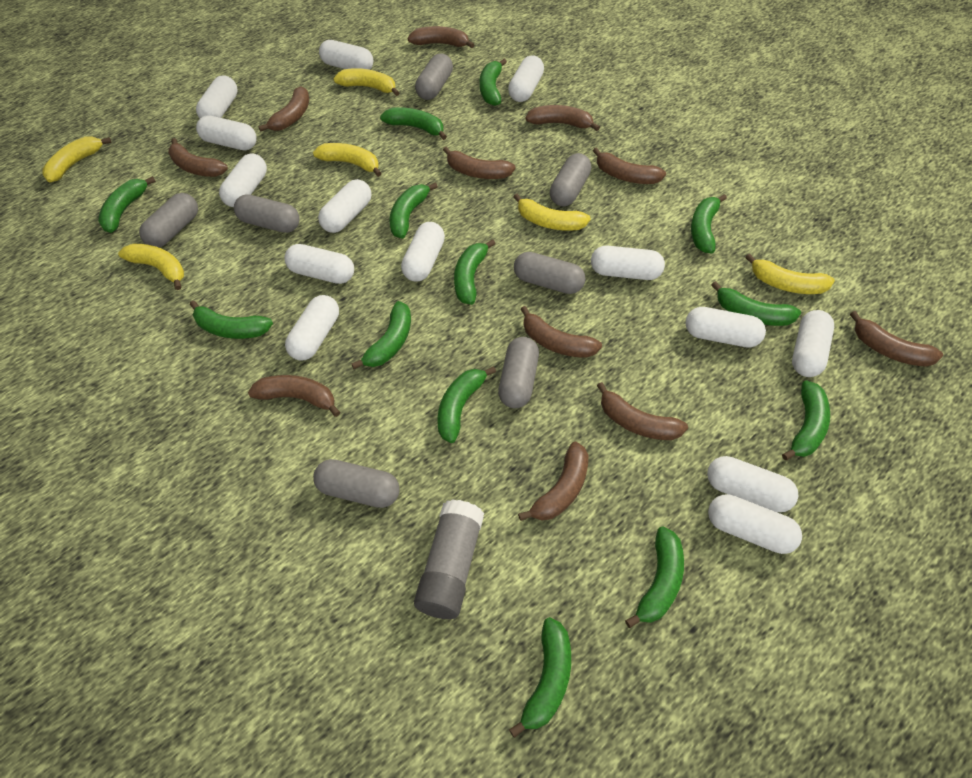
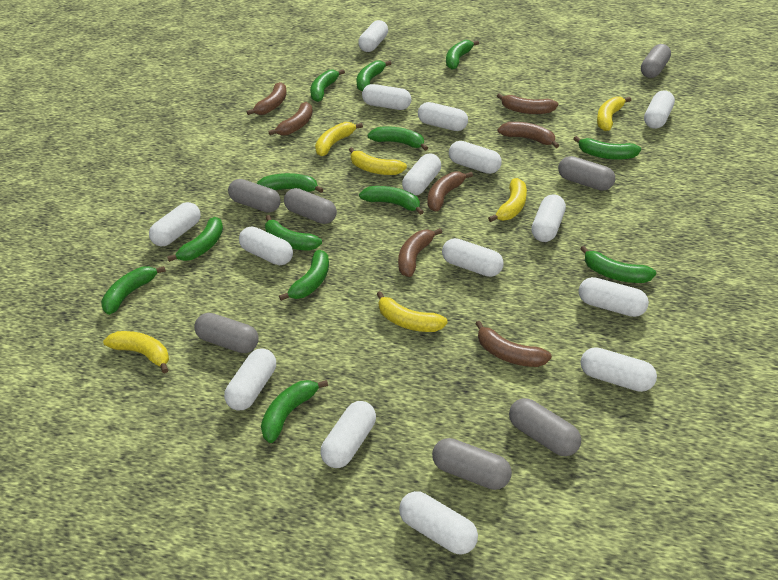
brown banana: [168,138,228,177] [248,375,340,417] [258,86,309,132] [408,26,474,48] [443,147,515,179] [518,442,588,521] [521,306,602,358] [525,105,600,131] [593,147,666,184] [597,382,688,440] [850,311,943,367] = 11 -> [246,82,287,115] [268,102,313,136] [398,228,442,277] [427,172,473,211] [475,321,552,367] [497,93,558,114] [498,122,559,148] = 7
grey glue stick: [414,499,484,619] = 1 -> none = 0
white capsule: [196,75,238,118] [196,115,257,150] [219,153,267,207] [285,244,354,284] [285,295,339,361] [318,179,371,233] [319,40,373,70] [401,222,445,282] [508,55,544,102] [591,246,665,280] [686,307,766,348] [707,456,799,512] [708,494,802,554] [792,310,834,377] = 14 -> [149,202,201,246] [224,349,276,411] [239,226,293,265] [320,401,376,468] [358,20,388,52] [362,84,411,110] [399,491,478,554] [402,153,441,196] [418,102,468,131] [442,238,504,277] [449,141,502,174] [531,194,566,242] [579,277,649,317] [581,347,657,392] [644,90,675,129] = 15

